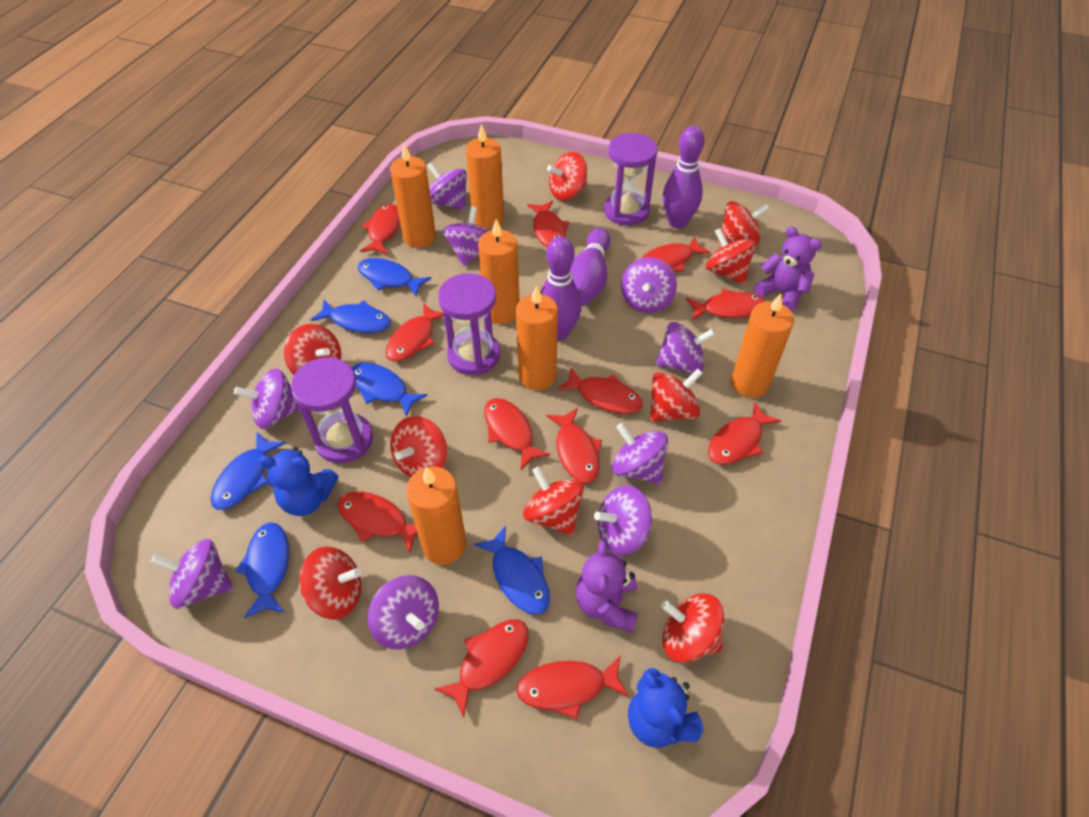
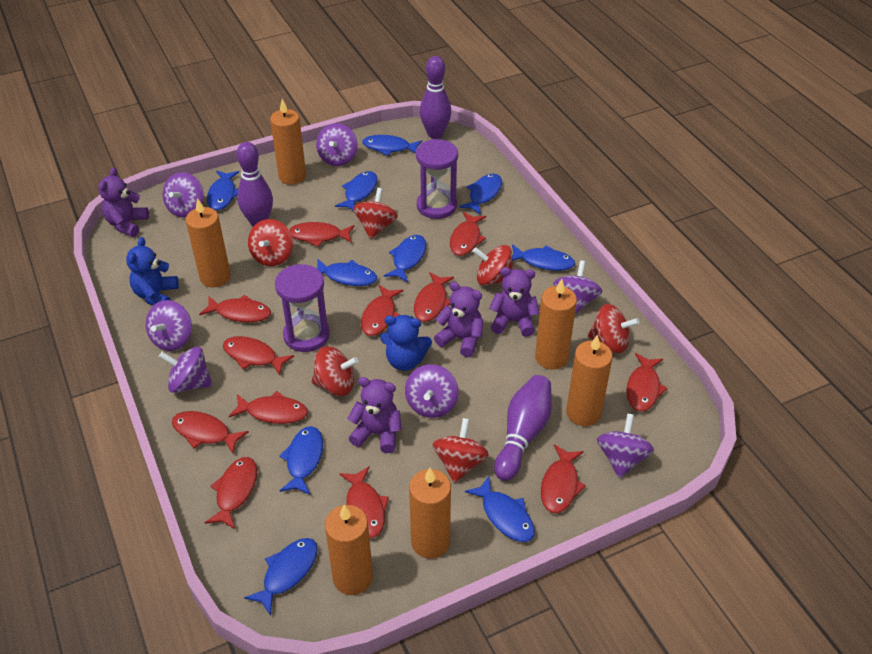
blue fish: [211,432,286,510] [235,522,289,618] [311,300,391,333] [352,362,427,417] [358,258,431,297] [474,526,550,615] = 6 -> [207,171,239,210] [244,538,318,616] [279,426,323,495] [317,259,377,286] [335,171,378,210] [362,135,422,156] [384,235,426,282] [459,173,502,215] [465,476,535,542] [512,244,575,271] = 10
purple hourglass: [291,357,373,463] [438,273,500,375] [604,133,658,226] = 3 -> [275,264,330,352] [416,139,458,219] = 2
purple spinning top: [151,539,233,609] [234,368,300,429] [368,575,439,650] [427,162,467,210] [443,206,488,267] [594,485,652,555] [612,423,668,484] [621,257,677,313] [656,322,715,374] = 9 -> [146,300,192,351] [159,347,212,393] [162,172,204,218] [316,123,358,166] [405,364,459,418] [554,260,603,314] [597,413,654,478] = 7
purple teddy bear: [576,540,638,632] [754,227,822,312] = 2 -> [99,168,149,237] [347,377,402,453] [434,282,483,357] [489,267,540,337] = 4
red spinning top: [284,324,341,375] [299,546,362,620] [390,416,447,477] [523,466,584,535] [547,152,587,201] [650,368,703,422] [661,594,724,663] [706,228,756,284] [717,201,769,245] = 9 -> [248,219,293,266] [312,346,359,396] [353,188,398,239] [433,418,489,483] [472,245,513,286] [588,304,640,353] = 6

